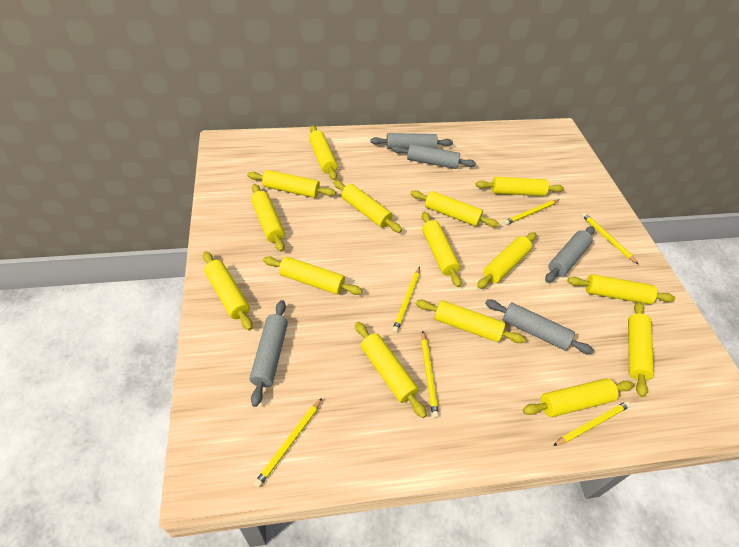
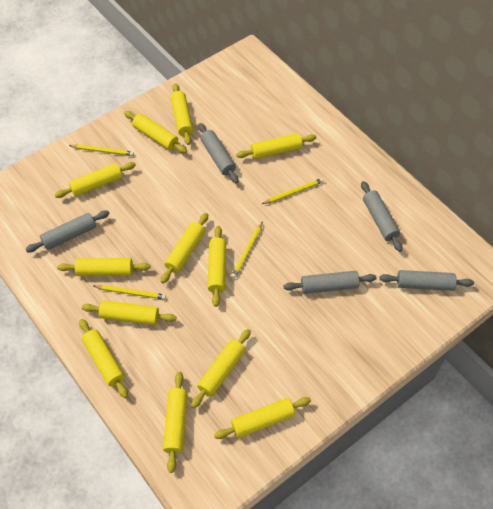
yellow pencil: [254,398,322,488] [392,267,420,333] [421,331,439,418] [504,200,559,225] [553,401,631,446] [581,213,638,264] = 6 -> [69,144,134,156] [94,285,166,300] [231,221,263,279] [262,178,324,204] = 4
yellow rolling pin: [203,251,253,330] [247,170,336,198] [251,184,285,252] [263,256,363,295] [309,125,338,180] [334,180,402,233] [355,322,427,418] [410,190,499,227] [416,300,525,343] [422,212,462,287] [476,177,564,196] [477,232,536,289] [523,378,634,417] [567,274,675,304] [628,302,654,397] = 15 -> [54,162,136,198] [57,258,150,276] [79,319,128,398] [82,300,177,325] [124,111,187,153] [161,213,208,284] [163,372,188,473] [170,83,193,145] [191,329,251,408] [208,226,226,307] [214,397,311,439] [236,133,316,159] = 12

